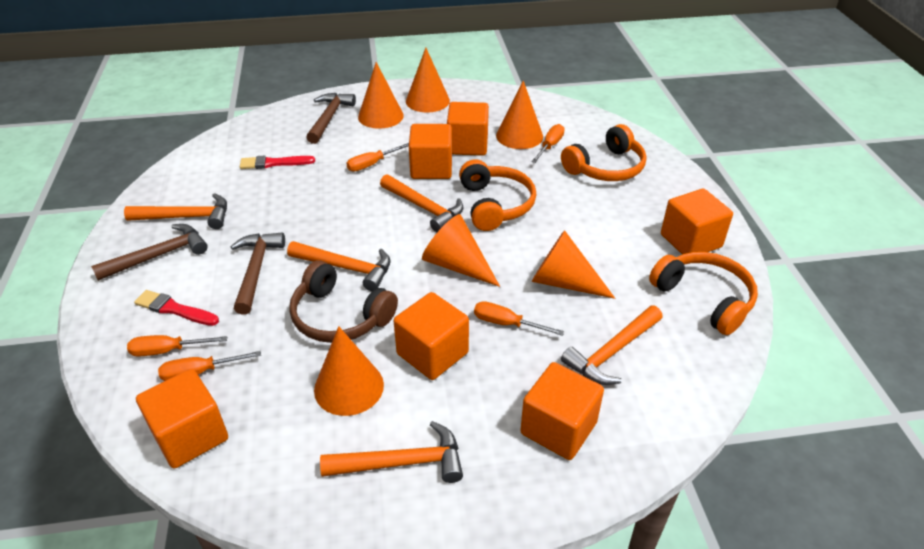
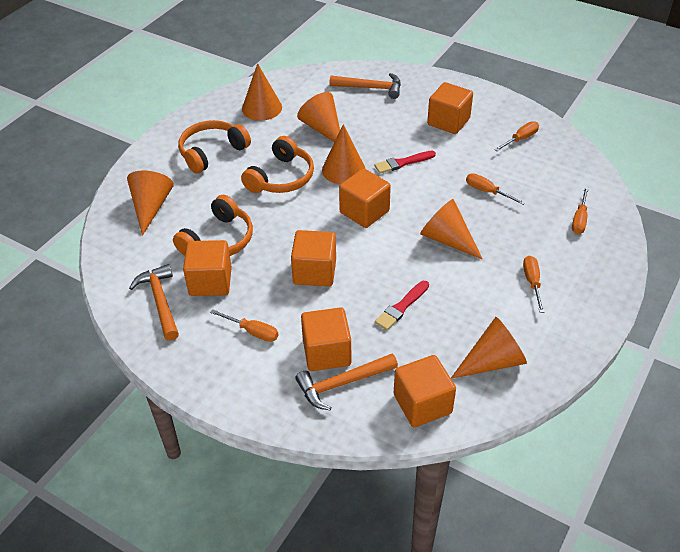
brown hammer: [91,224,208,281] [231,232,285,315] [306,93,356,144] = 3 -> none = 0
brown headphones: [289,260,398,343] = 1 -> none = 0
orange hammer: [124,193,227,229] [287,241,390,291] [320,421,463,483] [380,174,463,232] [561,306,663,385] = 5 -> [129,264,179,341] [295,354,398,410] [330,73,401,99] = 3

